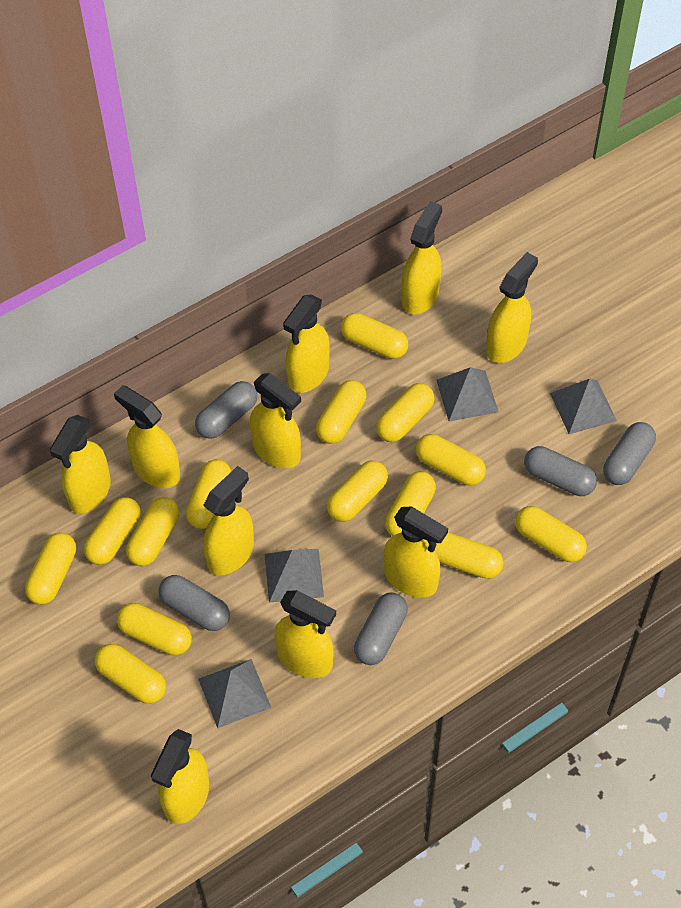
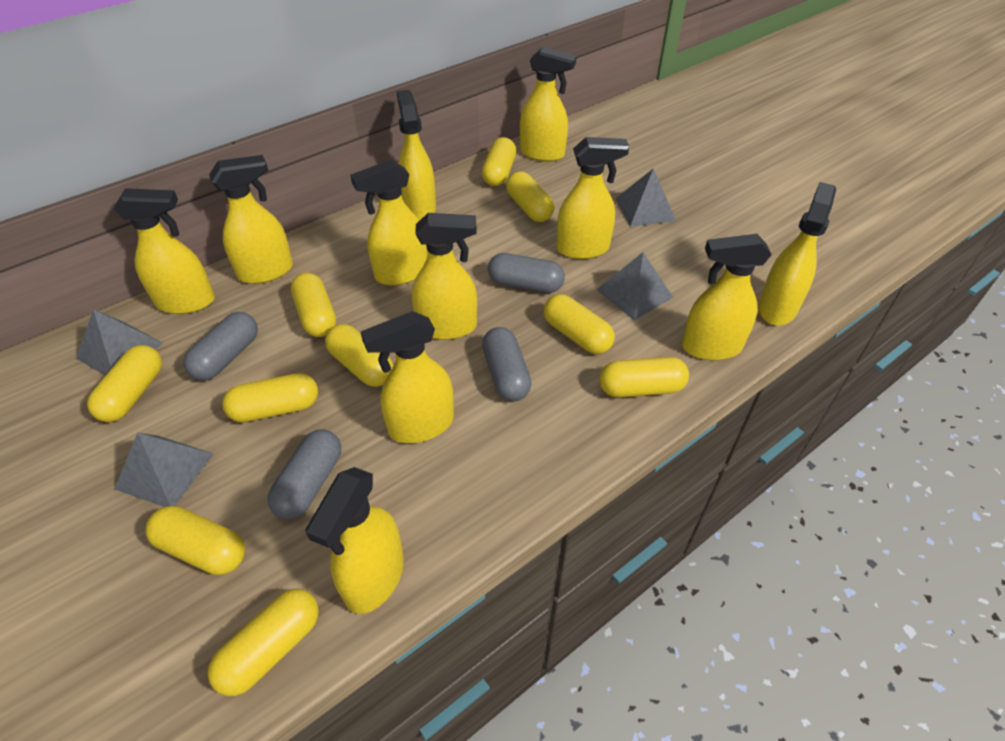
grey capsule: [158,575,230,631] [195,381,257,439] [354,592,408,665] [524,446,597,496] [603,422,656,485] = 5 -> [184,312,258,380] [267,429,341,519] [482,327,532,401] [488,253,565,293] = 4
yellow capsule: [25,532,76,605] [84,497,141,565] [95,644,166,704] [117,603,192,655] [126,497,179,566] [186,459,231,529] [316,380,366,444] [327,460,388,522] [341,313,408,359] [376,383,435,442] [385,471,436,536] [416,434,486,486] [435,532,503,579] [515,506,587,562] = 14 -> [87,345,162,422] [145,506,245,575] [208,589,319,696] [222,373,318,422] [291,273,336,337] [325,324,393,387] [482,137,516,186] [506,171,555,222] [544,294,615,354] [599,357,689,398] = 10
yellow spray bottle: [49,415,111,514] [114,385,180,488] [151,729,209,824] [203,466,254,575] [250,373,301,468] [274,590,336,678] [283,294,330,393] [384,507,448,598] [402,201,442,314] [486,252,538,363] = 10 -> [114,188,215,314] [209,155,293,284] [305,467,404,614] [350,160,427,286] [361,311,454,443] [396,90,436,220] [412,213,477,340] [520,47,577,162] [557,137,629,259] [682,234,772,361] [758,182,836,326] = 11

